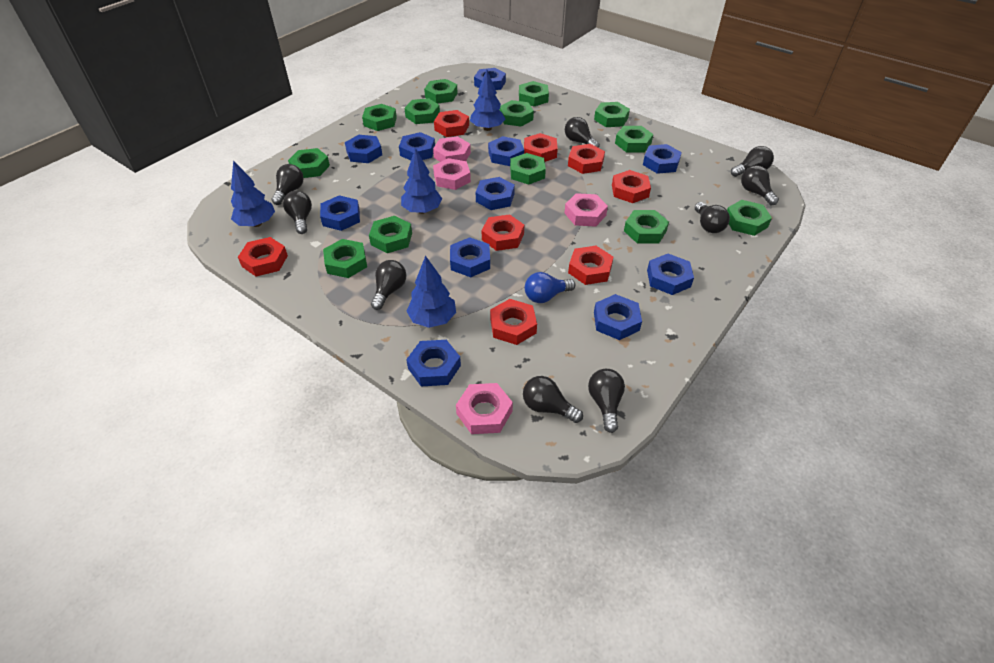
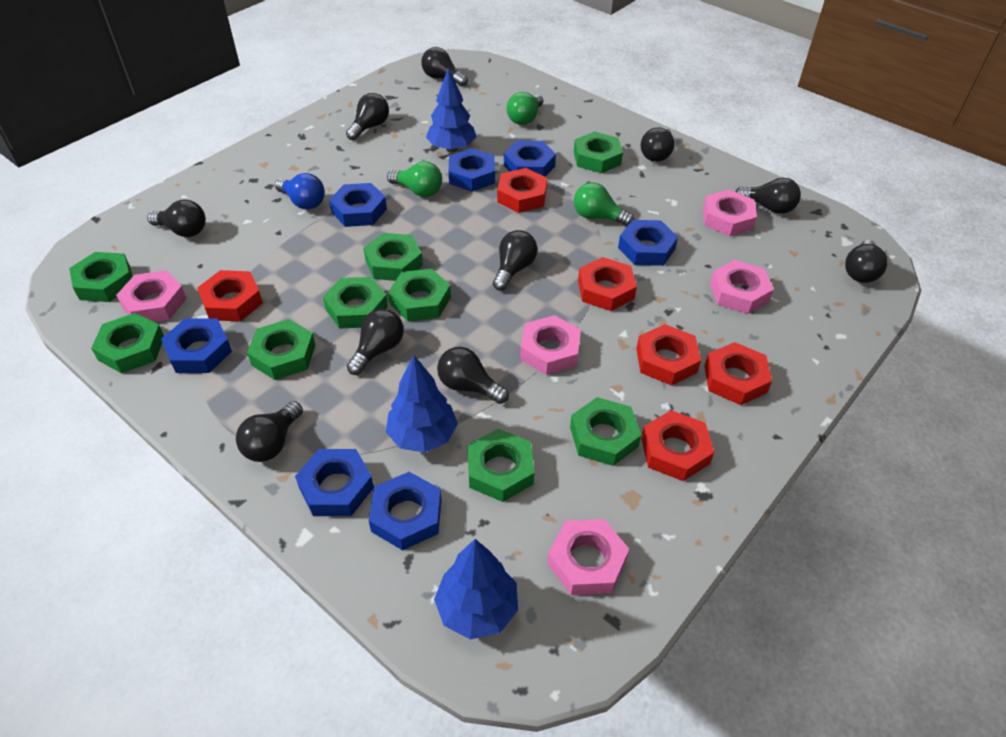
black light bulb: [271,164,304,205] [283,191,312,234] [371,260,407,310] [523,376,583,423] [565,117,600,148] [588,369,625,433] [695,202,730,233] [731,146,774,177] [741,165,779,205] = 9 -> [147,200,206,237] [236,401,303,462] [346,93,389,140] [347,309,404,375] [421,47,468,86] [437,347,509,404] [493,230,537,291] [640,127,674,162] [735,178,801,214] [845,240,888,283] = 10
blue nut: [320,195,360,231] [345,135,382,163] [399,132,435,160] [406,340,461,386] [450,237,490,277] [474,68,506,90] [476,177,515,210] [488,136,524,166] [594,294,642,340] [643,144,682,174] [647,254,694,295] = 11 -> [161,318,232,373] [295,449,374,516] [329,183,387,227] [369,472,441,550] [449,148,495,192] [504,141,556,177] [618,220,678,266] = 7
blue tree: [231,160,275,227] [401,148,442,214] [406,256,456,328] [470,69,505,131] = 4 -> [386,355,458,453] [426,67,476,152] [434,539,518,640] = 3
green light bulb: none = 0 -> [387,161,442,197] [507,92,543,125] [574,182,634,227] = 3
green nut: [288,148,330,178] [323,239,367,278] [362,104,397,131] [369,216,412,253] [404,98,440,124] [424,79,458,104] [499,100,534,127] [510,153,546,185] [519,81,549,106] [594,102,630,127] [615,126,653,152] [624,210,669,244] [727,200,772,236] = 13 -> [69,252,133,302] [91,313,164,373] [247,319,316,380] [323,277,388,329] [363,233,423,281] [388,269,451,321] [467,429,534,502] [570,397,641,466] [574,131,623,173] = 9
pink nut: [433,136,471,162] [433,158,471,190] [456,383,513,434] [564,193,608,227] = 4 -> [116,270,187,322] [520,315,581,375] [547,519,629,595] [703,189,757,236] [710,260,774,314] = 5
red nut: [238,237,288,276] [434,110,469,137] [482,214,524,251] [490,299,537,345] [524,133,558,162] [568,144,605,174] [568,246,613,285] [612,170,651,203] = 8 -> [197,270,263,322] [497,168,547,213] [578,257,637,311] [636,324,701,386] [641,410,714,481] [704,342,772,405] = 6

